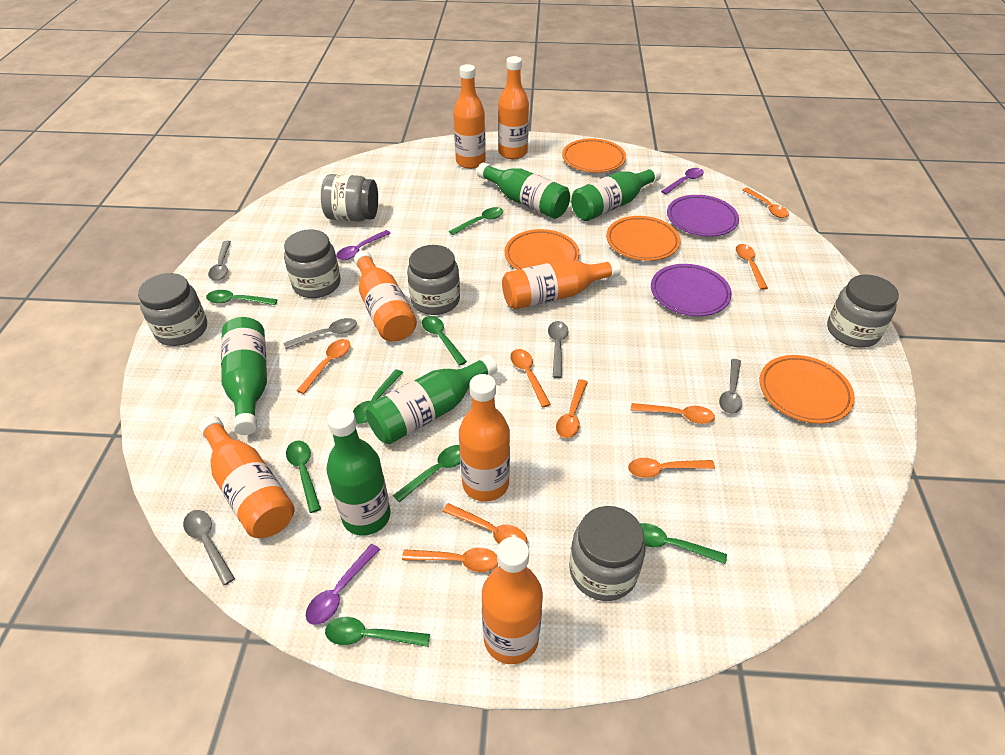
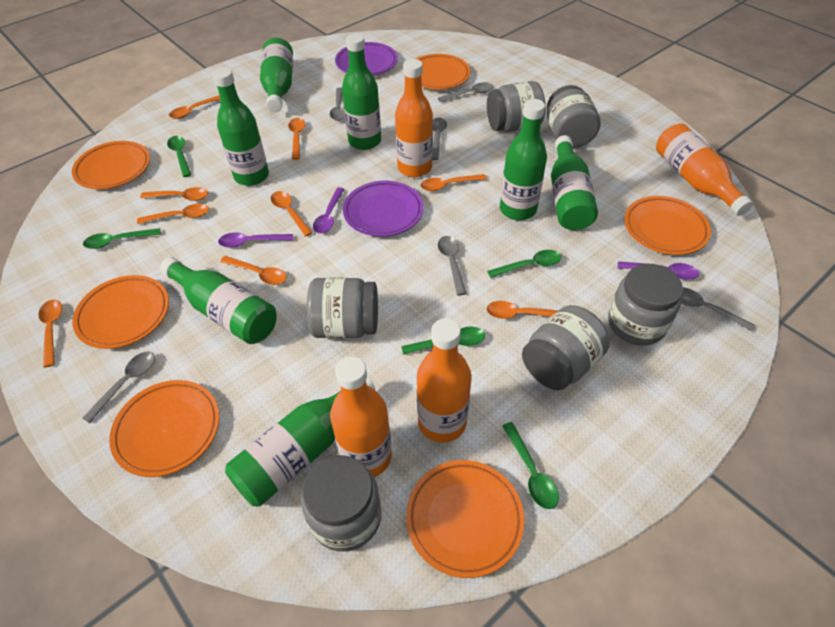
green bottle: [221,317,267,435] [326,407,391,535] [366,355,498,444] [477,162,570,219] [571,166,661,221] = 5 -> [160,257,277,344] [212,67,269,186] [225,376,375,507] [260,38,293,112] [342,34,381,150] [500,99,547,220] [551,135,598,230] = 7
green spoon: [206,290,278,305] [286,440,321,513] [325,617,430,647] [353,369,403,424] [393,445,460,502] [422,316,467,366] [449,207,503,235] [640,523,727,564] = 8 -> [83,228,161,249] [167,136,191,177] [401,326,485,355] [487,250,561,278] [502,422,559,509] = 5
grey spoon: [183,510,235,586] [208,241,231,281] [283,318,357,349] [548,321,568,378] [719,359,742,414] = 5 -> [82,352,155,423] [330,87,345,121] [432,118,447,160] [438,82,493,102] [438,236,467,296] [681,287,755,332] = 6
orange bottle: [198,416,295,538] [354,250,417,342] [453,64,486,169] [459,374,510,502] [482,537,543,664] [498,56,529,159] [502,259,621,310] = 7 -> [330,356,392,477] [395,59,433,177] [417,318,472,443] [656,123,753,216] = 4
orange plate: [505,229,580,270] [562,138,626,173] [606,216,680,261] [760,355,855,424] = 4 -> [72,141,150,189] [72,275,169,349] [109,380,219,477] [406,460,525,578] [416,54,470,90] [624,196,711,255] = 6

